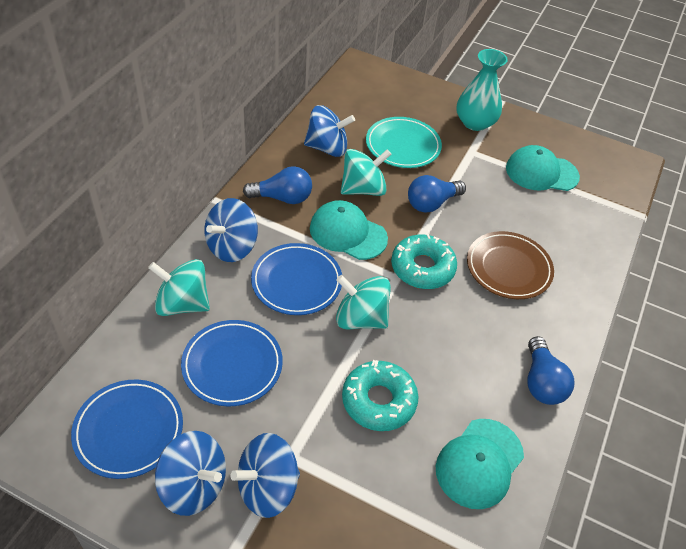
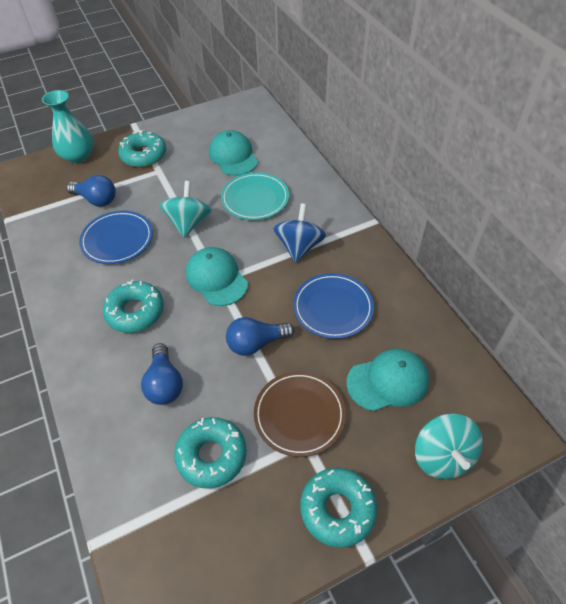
blue plate: [71,380,183,479] [181,320,283,407] [251,243,342,315] = 3 -> [79,211,153,264] [293,273,374,339] = 2
blue spinning top: [155,431,226,516] [204,198,258,262] [231,433,300,518] [304,105,355,157] = 4 -> [273,203,326,263] = 1
turquoise donut: [342,360,418,431] [391,234,457,289] = 2 -> [103,280,164,333] [118,130,166,167] [174,417,247,489] [300,468,378,548] = 4
turquoise spinning top: [148,259,210,316] [336,275,391,329] [341,149,391,196] = 3 -> [160,181,212,238] [415,413,483,479] = 2

